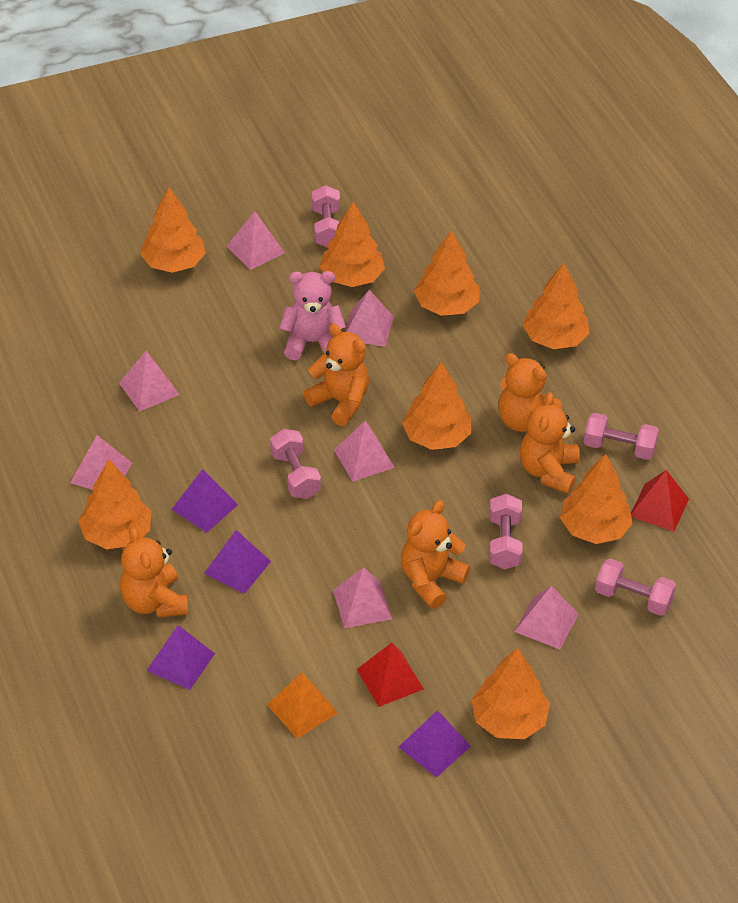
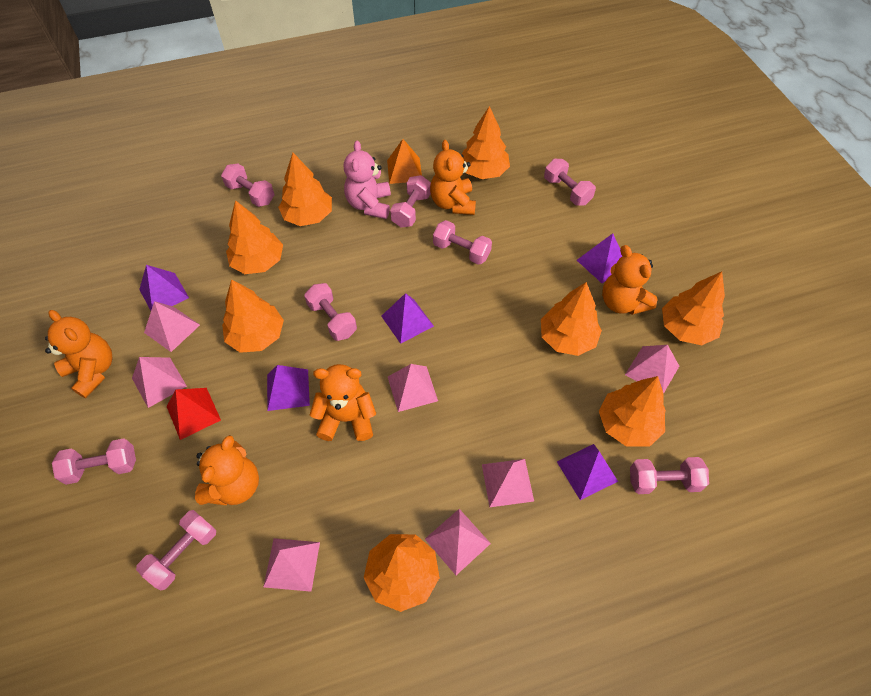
pink dumbbell: [270,429,321,499] [312,185,340,248] [489,494,522,569] [583,413,659,460] [595,559,676,616] = 5 -> [52,438,136,485] [136,510,216,591] [221,164,274,207] [304,283,357,341] [390,175,431,227] [433,220,492,265] [544,159,596,206] [630,457,709,494] = 8
purple pyramid: [146,625,215,690] [171,469,238,533] [204,530,271,594] [399,710,471,778] = 4 -> [139,265,189,311] [267,365,310,411] [381,293,434,344] [557,444,618,500] [577,233,622,283] = 5
red pyramid: [357,643,424,707] [631,470,689,532] = 2 -> [166,388,221,440] = 1

